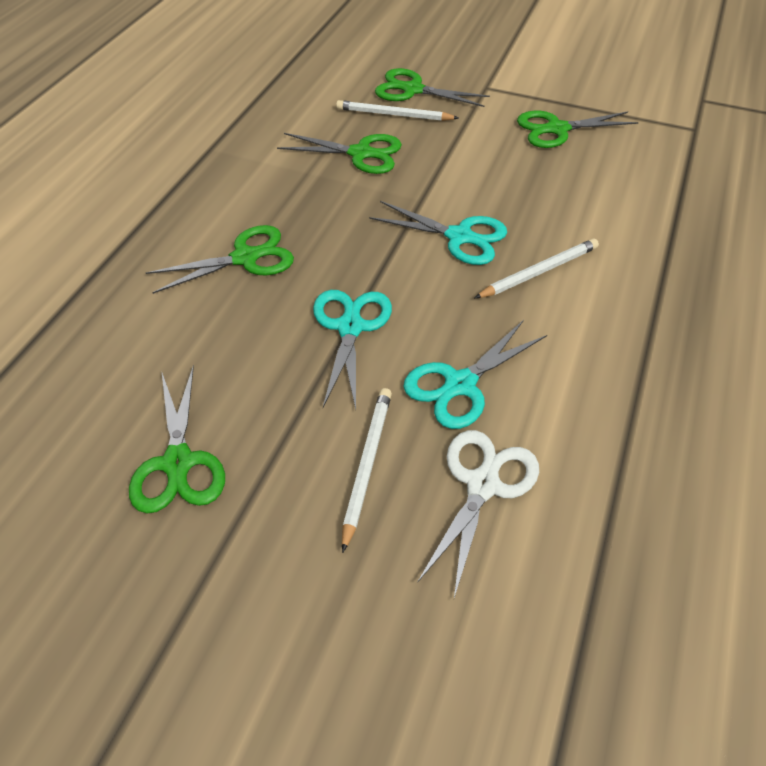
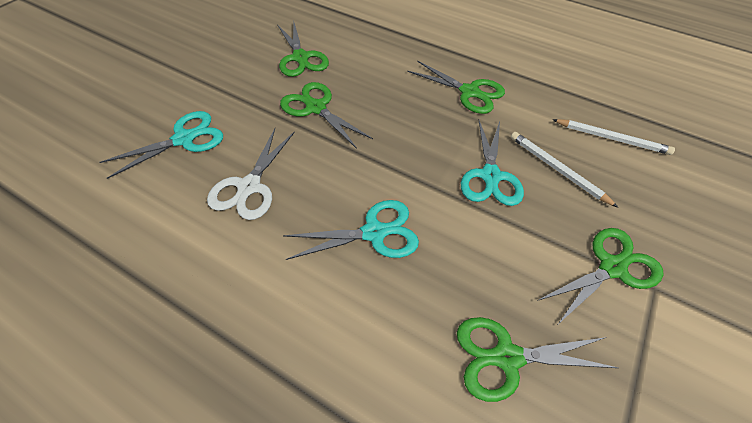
white pencil: [336,100,458,121] [342,388,392,553] [475,238,599,298] = 3 -> [511,132,619,208] [552,119,675,155] = 2

